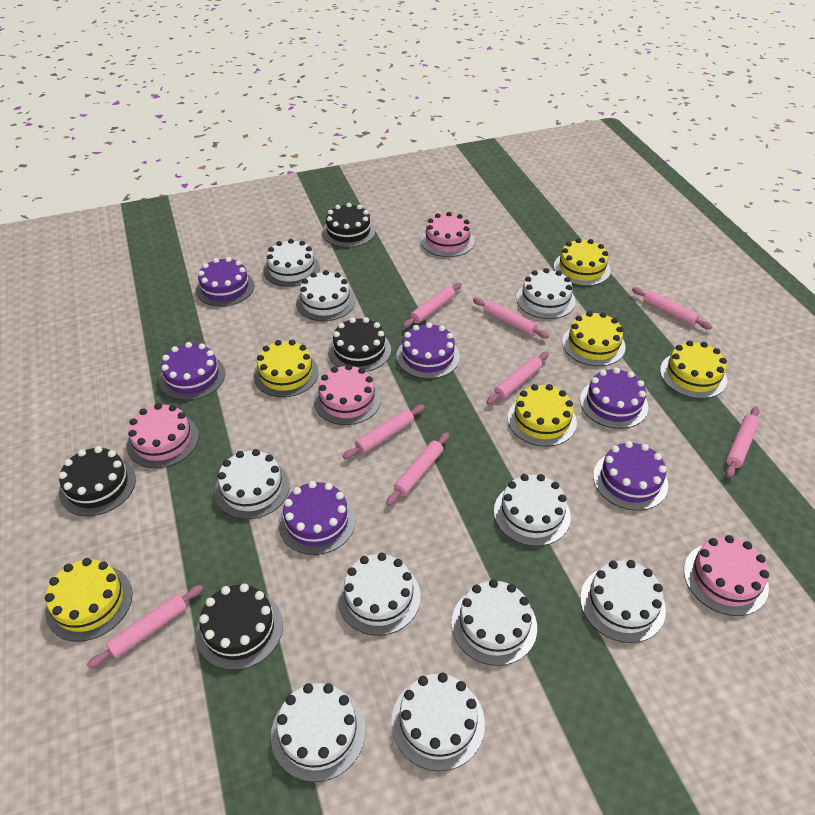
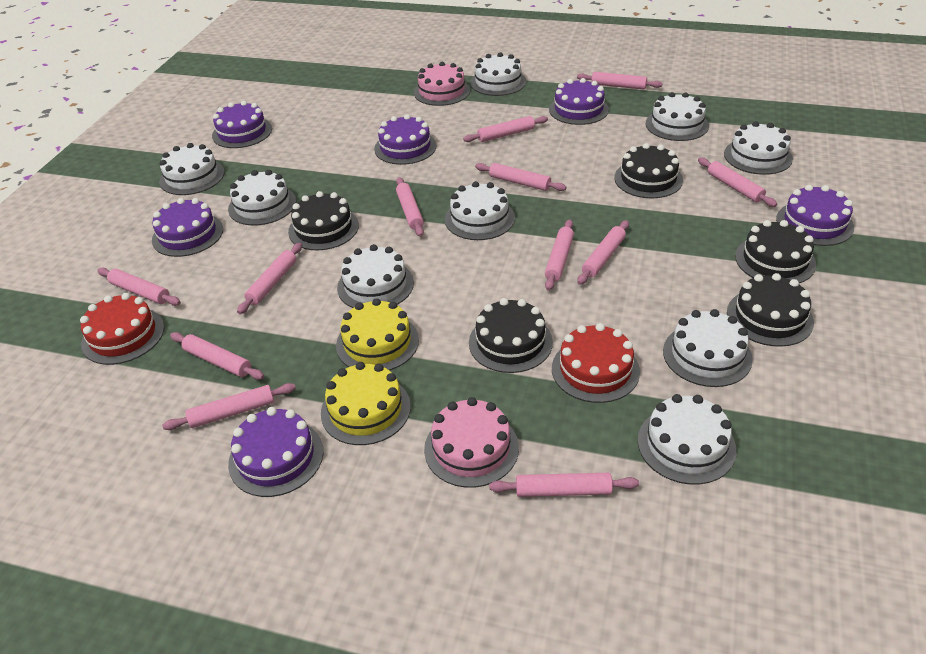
black cake: [59,446,136,516] [196,583,283,670] [322,203,375,247] [328,317,391,372] = 4 -> [288,191,359,250] [469,298,553,373] [614,143,683,198] [727,273,814,347] [735,220,816,283] = 5
pink cake: [127,403,199,468] [314,364,381,425] [421,212,475,257] [684,535,769,616] = 4 -> [414,62,470,106] [424,397,519,488] = 2
pink rolling pin: [87,585,203,669] [343,404,425,459] [386,432,449,506] [403,283,462,328] [473,298,549,338] [486,352,549,405] [632,287,712,329] [726,406,760,478] = 8 -> [97,268,181,306] [162,383,296,430] [170,332,264,380] [237,243,302,314] [396,177,424,237] [463,116,548,142] [475,163,567,191] [489,473,639,497] [545,219,574,291] [577,72,663,89] [577,220,629,285] [698,158,777,207] = 12
red cake: none = 0 -> [80,293,164,365] [552,323,640,403] = 2
white cake: [214,449,290,519] [263,239,320,287] [271,683,365,782] [296,270,355,321] [337,553,421,636] [391,673,485,771] [451,579,537,666] [494,474,571,546] [516,268,576,319] [580,560,666,643] = 10 -> [159,143,225,195] [228,170,296,226] [337,244,414,308] [445,181,515,240] [470,52,526,96] [638,394,736,485] [646,92,709,141] [663,309,753,387] [724,121,793,175] = 9
yellow cake: [45,558,133,642] [253,340,319,397] [508,384,577,447] [554,238,611,286] [562,311,626,366] [660,340,727,399] = 6 -> [321,362,411,445] [336,298,419,371] = 2

